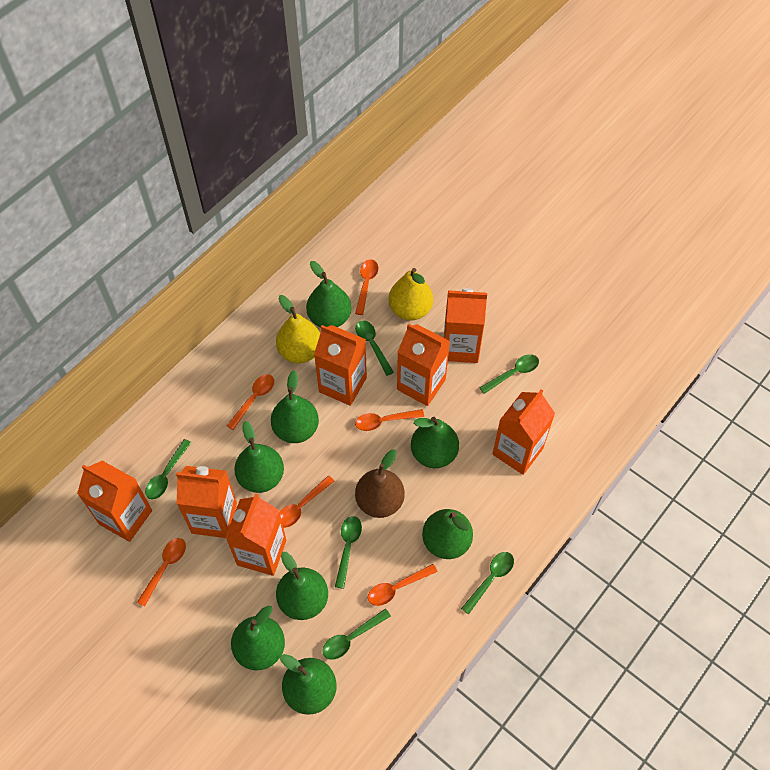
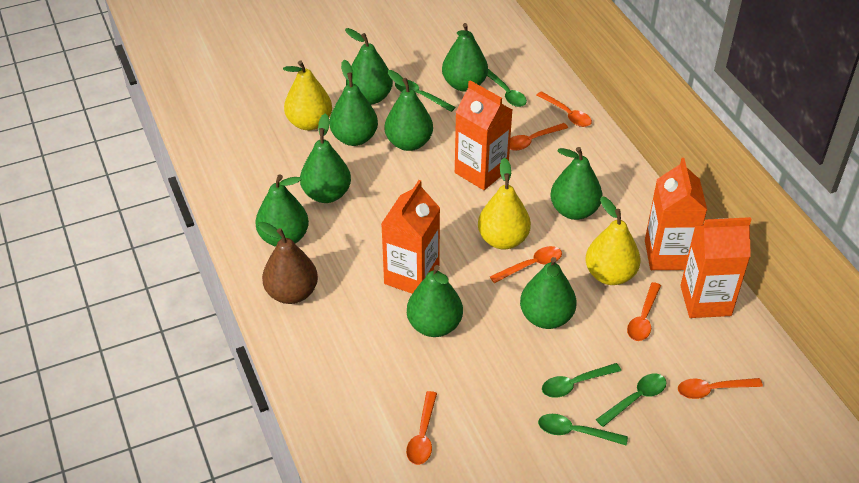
green pear: [231,606,285,670] [234,421,284,493] [271,370,319,443] [276,552,328,620] [280,654,337,715] [306,261,351,327] [411,417,459,468] [422,509,473,559] = 8 -> [255,174,309,247] [300,114,351,203] [329,60,378,146] [345,28,393,105] [385,70,433,151] [407,265,463,337] [442,23,488,92] [520,257,577,329] [550,147,602,220] = 9
green spoon: [145,439,191,499] [323,608,391,660] [335,516,362,589] [355,320,394,376] [461,552,514,614] [480,354,539,394] = 6 -> [395,80,455,112] [487,69,527,107] [538,414,628,445] [542,363,621,398] [596,374,667,427] = 5
orange carton: [77,461,152,542] [176,466,237,538] [225,493,286,576] [314,325,367,406] [397,323,450,406] [444,288,487,363] [493,389,555,475] = 7 -> [381,180,440,294] [455,80,512,190] [645,158,707,270] [680,217,752,318] = 4
yellow pear: [276,295,320,363] [389,268,433,321] = 2 -> [283,60,332,130] [478,158,531,249] [585,196,640,285] = 3

